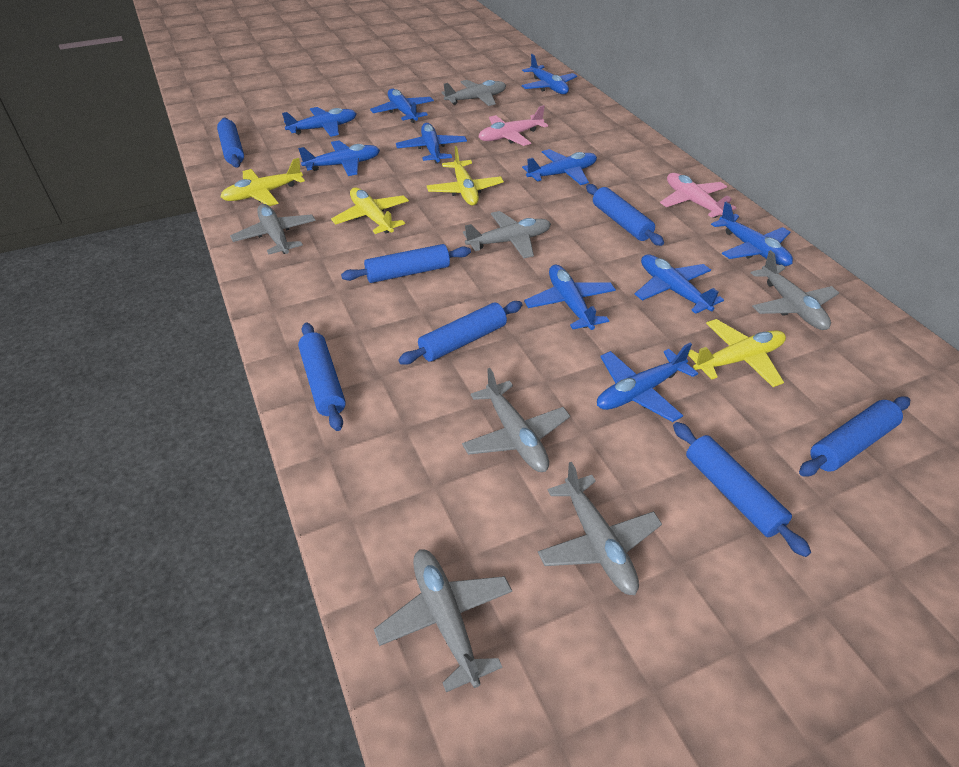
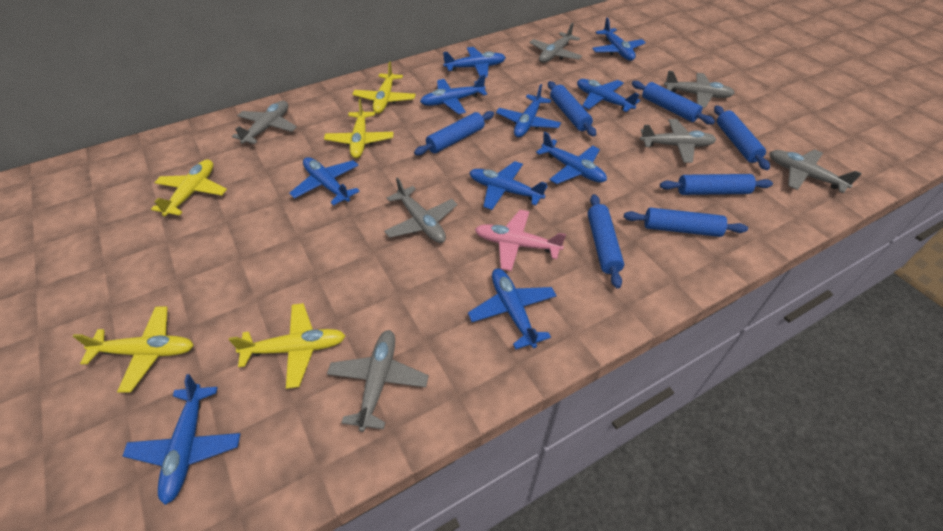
pink plane: [478,105,548,146] [660,173,736,218] = 2 -> [475,210,566,271] = 1
yellow plane: [220,158,305,206] [331,188,409,234] [427,146,504,205] [688,319,786,387] = 4 -> [72,306,194,393] [151,159,227,217] [229,303,345,389] [324,99,394,158] [352,61,416,114] = 5

